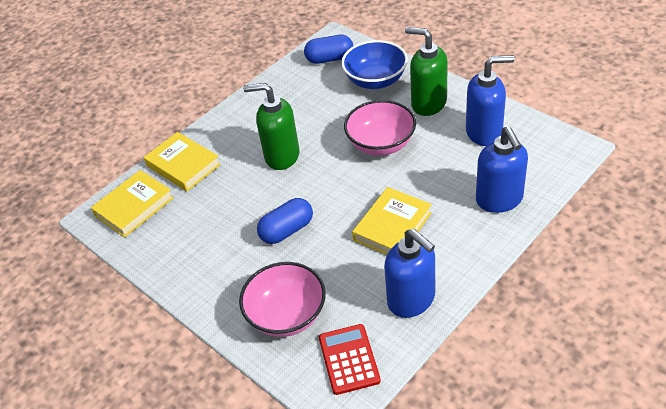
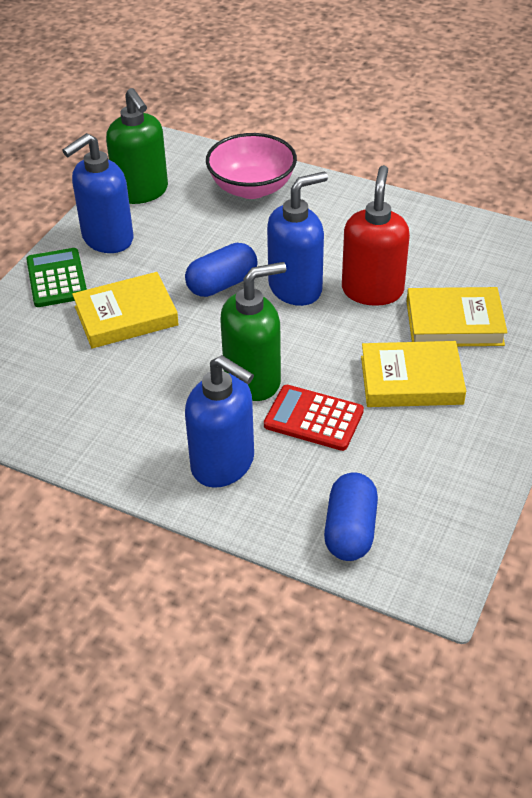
blue bowl: [341,40,408,89] = 1 -> none = 0
green calculator: none = 0 -> [26,248,87,307] = 1
pink bowl: [239,262,326,337] [344,100,416,156] = 2 -> [206,133,297,199] = 1
red soap dispenser: none = 0 -> [342,165,410,306] = 1

